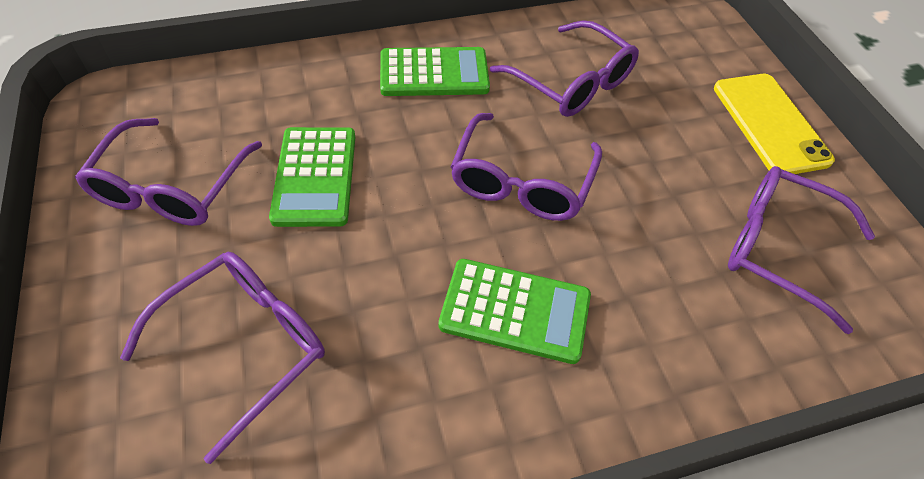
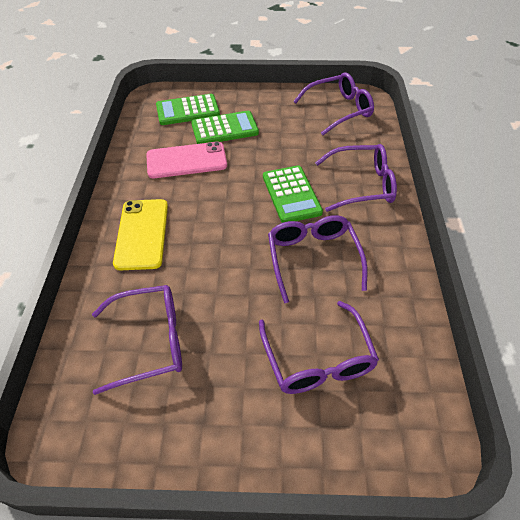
pink phone: none = 0 -> [146,141,227,178] = 1

